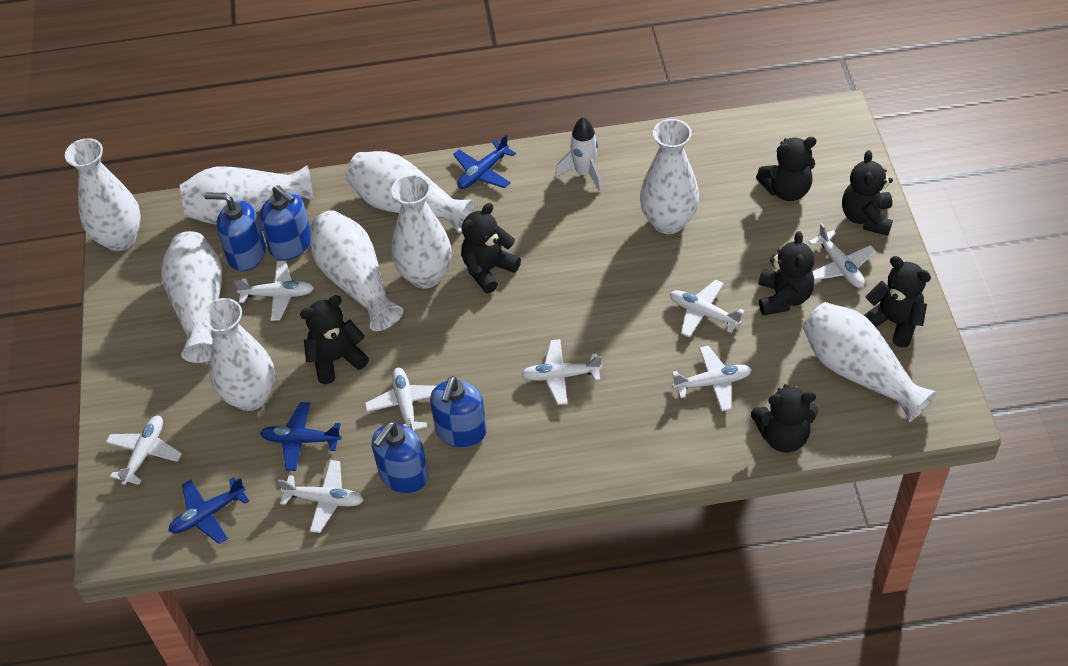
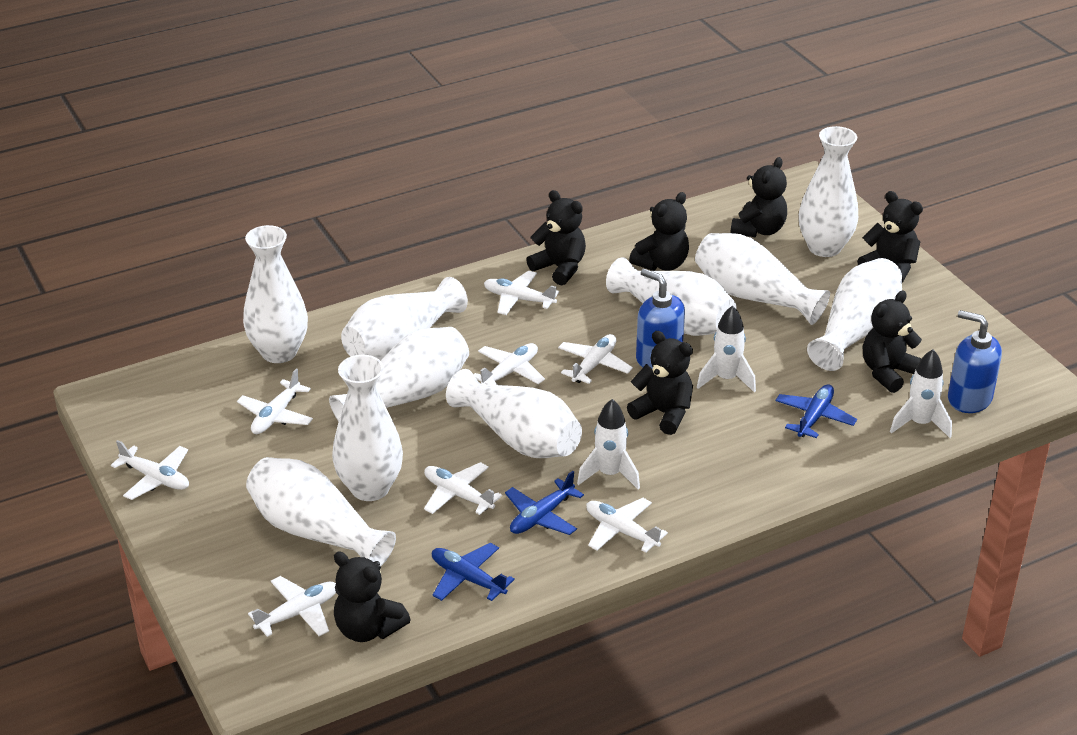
blue soap dispenser: [204,193,266,271] [260,185,311,260] [372,422,428,494] [430,376,487,448] = 4 -> [636,269,685,368] [948,310,1002,413] = 2
white rocket: [556,117,602,192] = 1 -> [577,399,640,489] [697,305,756,392] [890,349,952,438] = 3
white vase: [65,138,141,251] [161,231,222,363] [180,166,313,224] [201,298,275,411] [310,210,403,331] [346,151,474,233] [391,174,452,289] [640,119,699,234] [803,302,936,422] = 9 -> [243,225,308,363] [246,457,396,566] [329,327,469,421] [332,355,403,501] [341,277,468,361] [446,369,582,458] [606,257,737,336] [695,233,830,325] [799,126,858,257] [807,258,902,371] = 10

